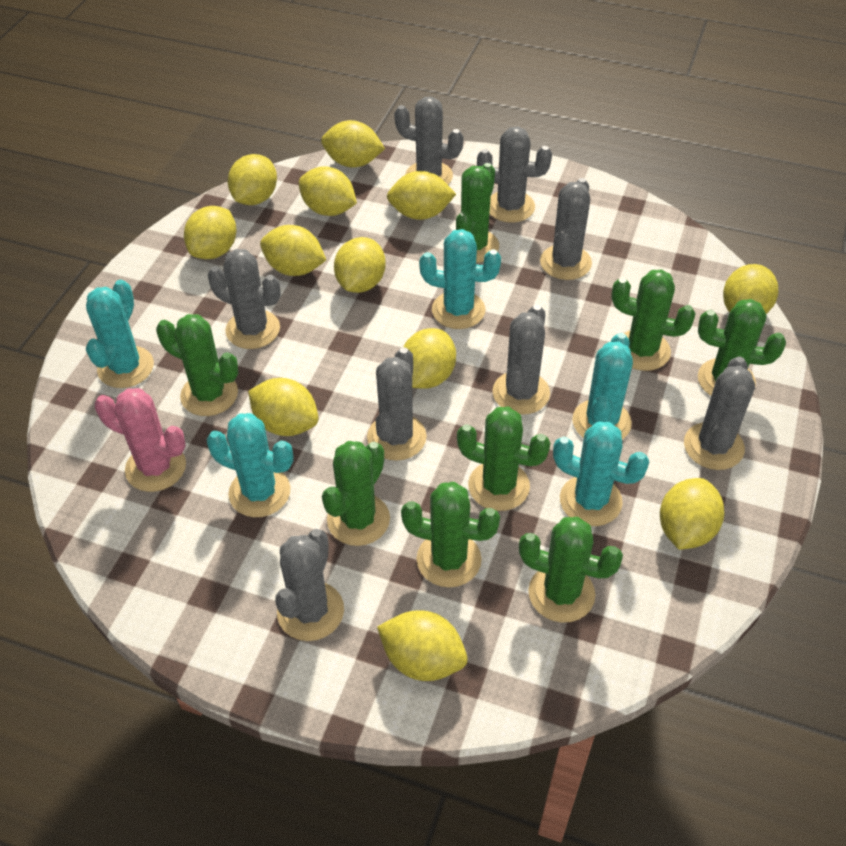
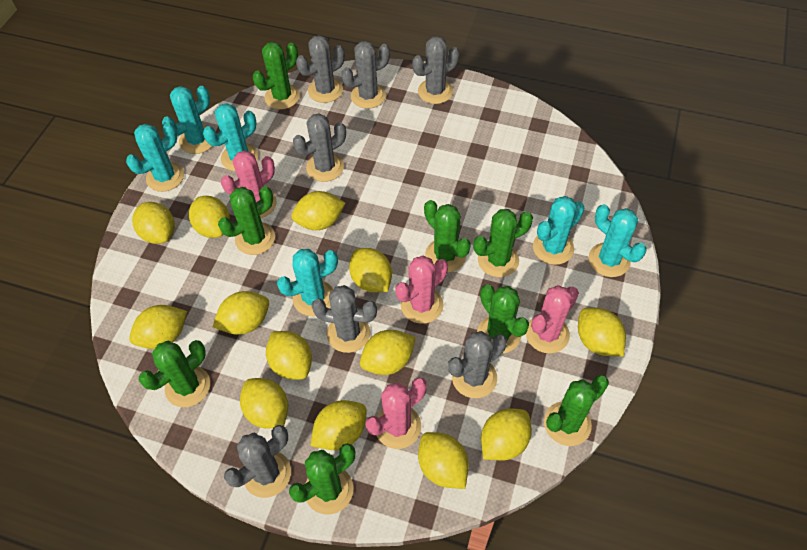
grey cactus: [208,249,281,349] [275,529,344,641] [367,347,427,461] [394,97,464,185] [477,127,552,223] [492,305,550,415] [540,178,592,280] [684,356,755,470] = 8 -> [224,425,291,498] [293,113,346,182] [296,35,345,103] [311,285,377,353] [341,41,390,109] [412,36,459,104] [448,331,507,398] = 7
pink cactus: [95,388,186,492] = 1 -> [221,150,277,218] [366,378,427,449] [395,256,448,324] [526,285,579,353] = 4
turquoise cactus: [86,280,154,388] [206,413,294,517] [419,229,501,329] [553,422,649,526] [572,333,633,439] = 5 -> [126,123,184,192] [162,86,212,154] [203,103,258,171] [277,249,338,316] [533,196,585,265] [589,204,647,277] = 6
yellow lemon: [184,206,237,259] [228,154,277,205] [248,378,319,436] [260,225,326,276] [299,166,357,216] [321,120,385,168] [334,237,386,293] [377,610,468,681] [387,171,456,220] [403,328,456,389] [660,478,724,550] [723,264,778,314] = 12 -> [129,305,187,349] [132,202,175,244] [189,196,230,238] [213,291,269,335] [240,378,288,429] [266,331,312,380] [291,191,346,230] [311,400,367,450] [349,248,392,293] [360,330,416,375] [418,432,469,489] [481,409,532,461] [578,308,626,357] = 13

